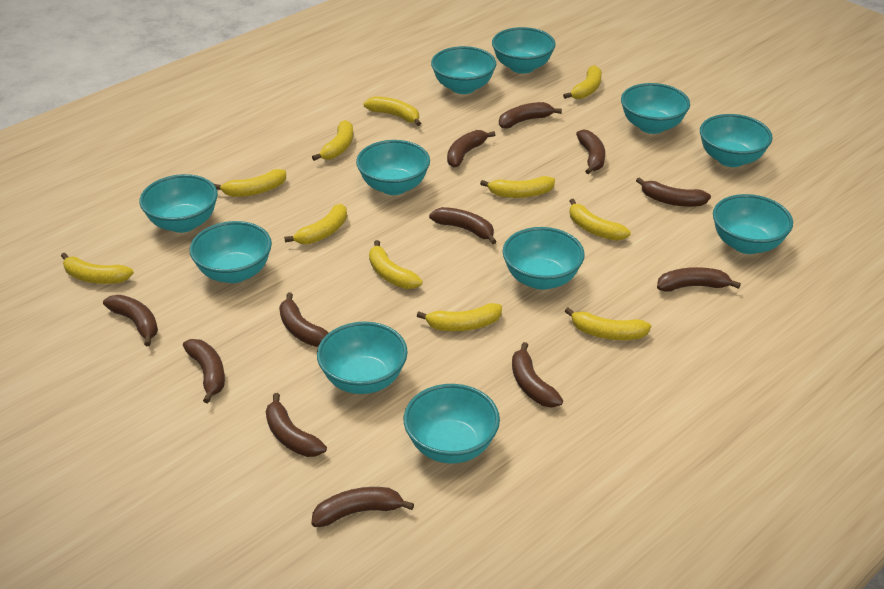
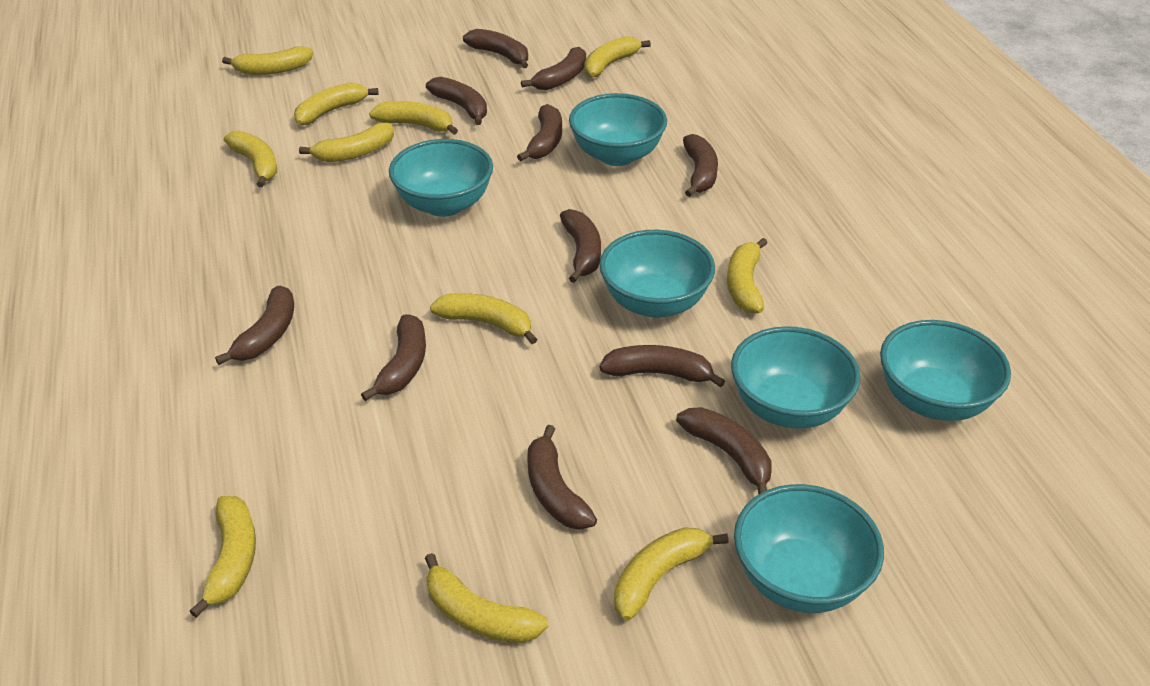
brown banana: [103,295,158,346] [183,339,225,403] [266,393,327,457] [279,293,329,347] [311,487,414,527] [429,207,497,244] [447,130,495,168] [499,102,562,128] [512,342,563,408] [576,129,605,174] [636,177,711,207] [657,267,741,292] = 12 -> [215,286,294,365] [361,314,426,401] [426,77,487,125] [463,29,528,68] [517,104,562,161] [521,47,586,90] [527,425,597,530] [560,209,601,283] [599,345,725,388] [676,407,772,495] [683,134,718,197] = 11
turquoise bowl: [140,174,218,233] [190,221,272,283] [317,322,408,394] [356,140,430,195] [404,384,500,464] [431,46,496,94] [492,27,556,74] [502,227,585,290] [621,83,690,134] [700,114,772,167] [713,194,793,254] = 11 -> [389,139,493,217] [569,93,667,166] [599,230,715,318] [731,326,861,429] [734,484,884,613] [880,320,1011,421] = 6

